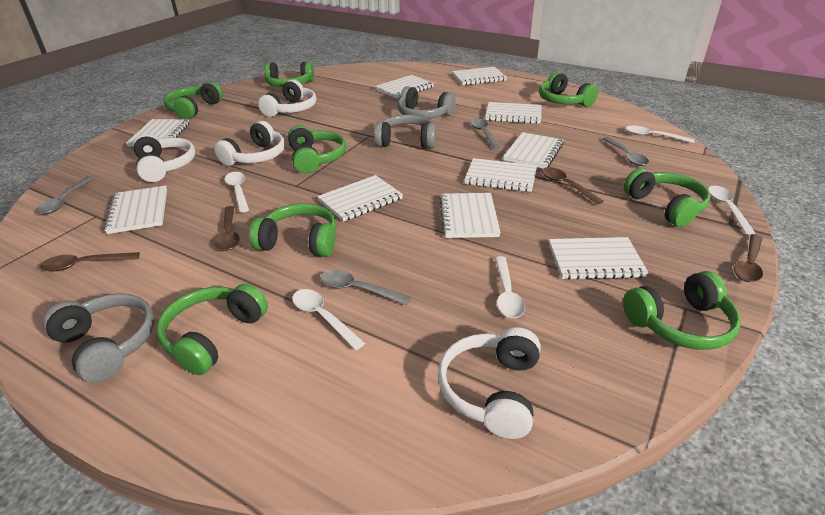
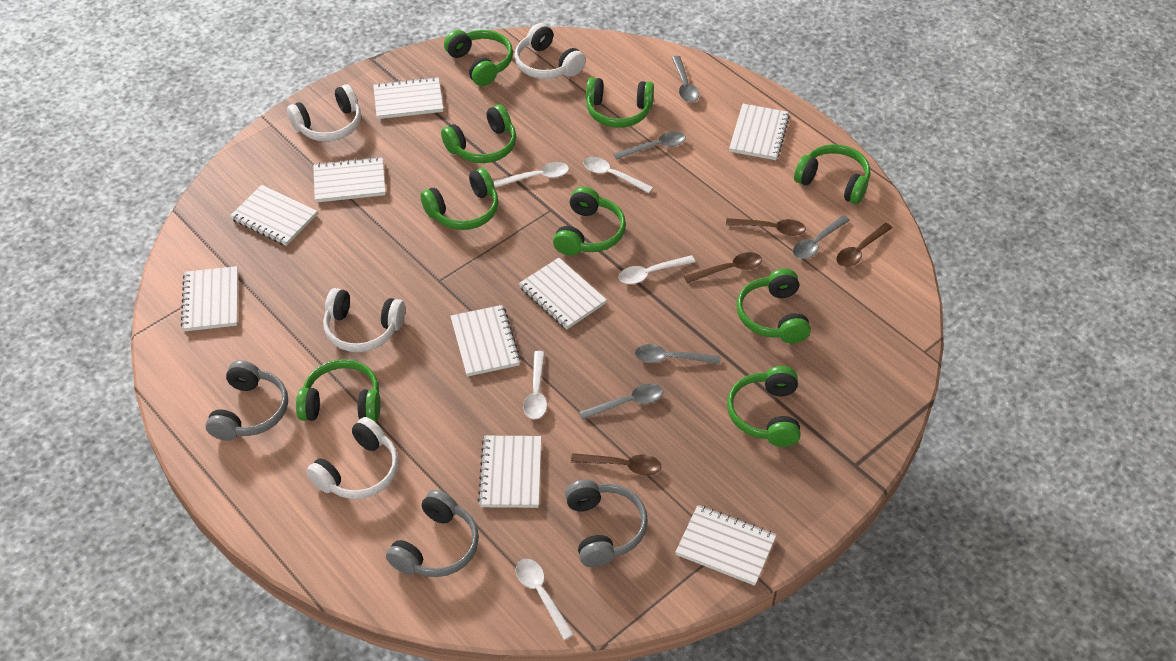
green headphones: [156,284,268,375] [164,82,223,119] [249,203,337,257] [264,61,314,87] [288,125,346,174] [539,72,598,107] [623,168,711,227] [623,271,741,350] = 8 -> [296,359,380,422] [420,168,499,230] [441,105,516,163] [444,30,513,86] [553,187,626,256] [586,77,654,128] [727,366,801,447] [737,268,811,343] [794,144,870,204] = 9
grey spoon: [37,176,94,214] [320,270,412,305] [470,118,502,149] [602,137,649,166] = 4 -> [579,383,663,420] [613,131,686,160] [635,344,721,364] [672,56,699,102] [793,215,850,259] = 5
white notebook: [104,186,167,234] [126,119,189,147] [317,175,403,222] [375,75,434,99] [440,193,501,238] [452,67,507,85] [464,158,537,192] [485,102,541,124] [503,132,564,168] [549,237,649,280] = 10 -> [181,266,238,331] [230,185,317,246] [313,157,386,203] [373,77,443,119] [450,305,521,377] [478,436,542,508] [519,258,607,329] [675,505,777,586] [729,104,790,160] = 9

